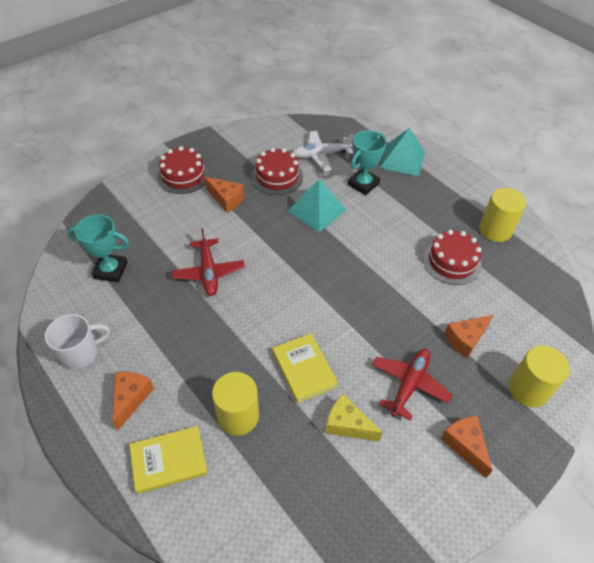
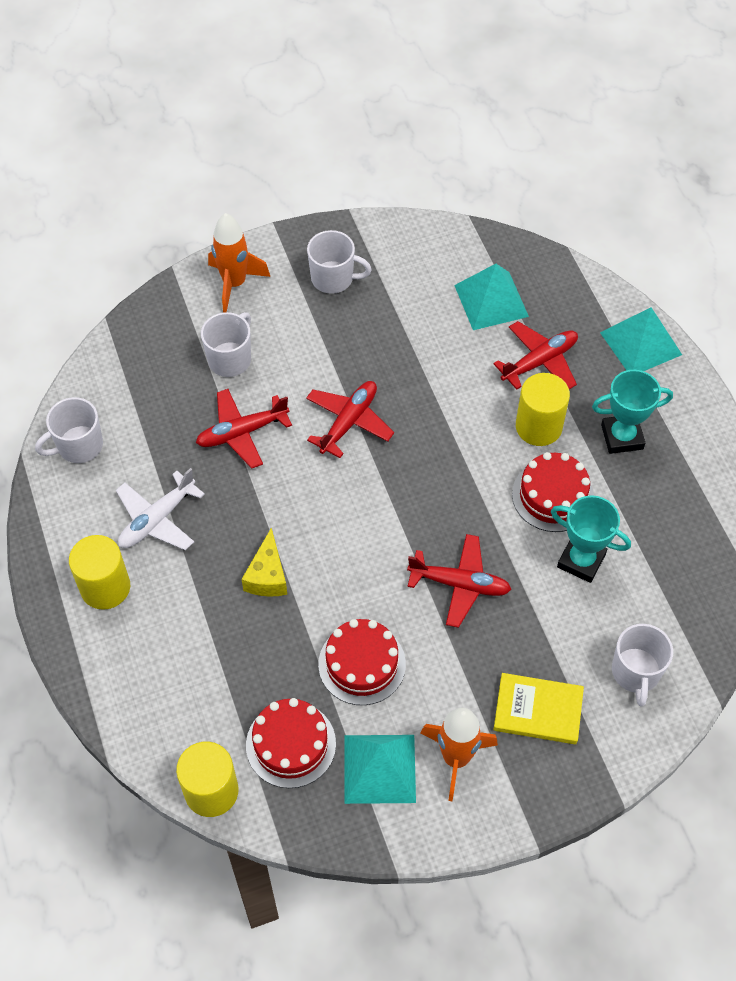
orange cheese: [113,371,154,430] [204,177,244,213] [441,416,493,478] [444,315,494,358] = 4 -> none = 0
orange rocket: none = 0 -> [208,213,270,313] [421,708,498,801] = 2
red plane: [171,228,245,296] [372,349,452,420] = 2 -> [196,389,292,468] [306,381,394,458] [407,534,512,628] [493,321,578,390] = 4
turquoise pyramid: [288,179,346,232] [380,128,425,176] = 2 -> [344,735,416,804] [454,264,529,330] [600,307,682,371] = 3
white mug: [45,314,110,369] = 1 -> [35,397,103,463] [201,312,251,377] [307,230,372,294] [612,624,673,707] = 4
yellow book: [129,426,208,494] [272,333,338,403] = 2 -> [494,673,584,744] = 1

